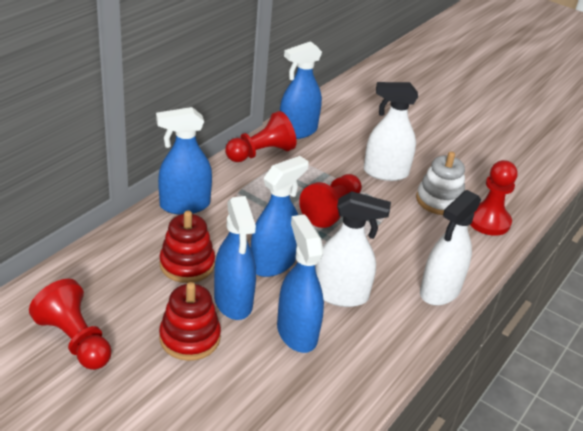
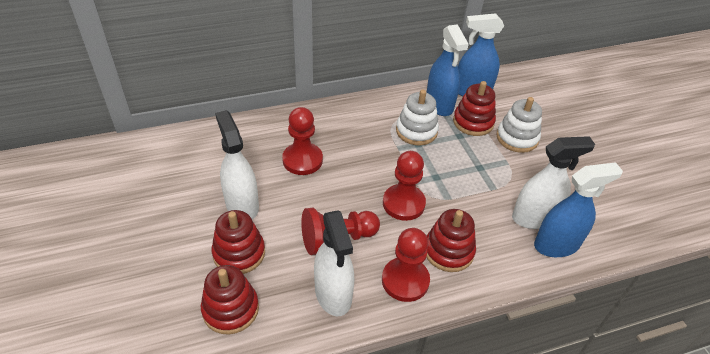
blue spray bottle: [156,107,212,215] [214,196,256,320] [251,156,309,277] [277,214,324,353] [280,41,322,139] = 5 -> [427,24,469,116] [458,13,504,96] [534,162,623,257] = 3
red stacking toy: [159,210,215,283] [159,282,221,361] = 2 -> [201,265,259,334] [212,210,265,274] [426,209,476,272] [453,81,496,136] = 4
white stacking toy: [416,152,465,215] = 1 -> [396,90,439,145] [496,97,542,153] = 2

